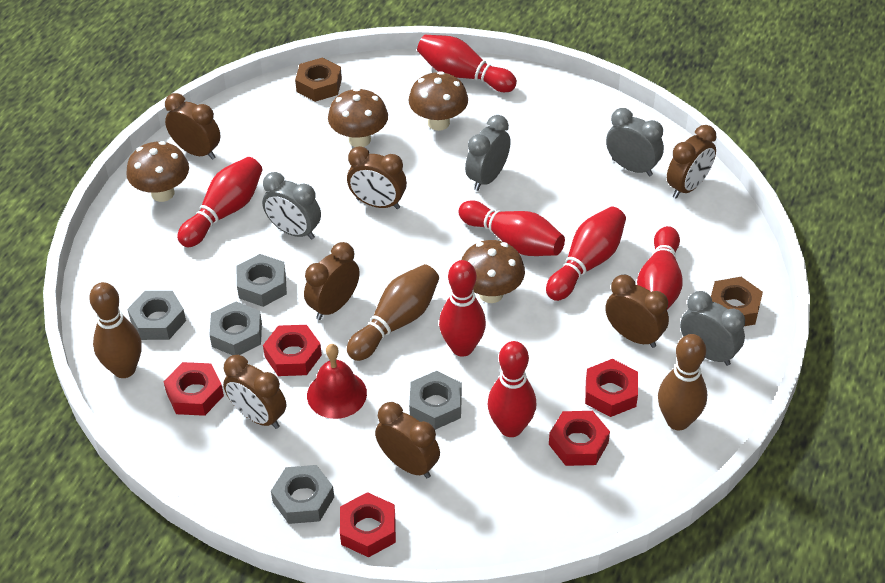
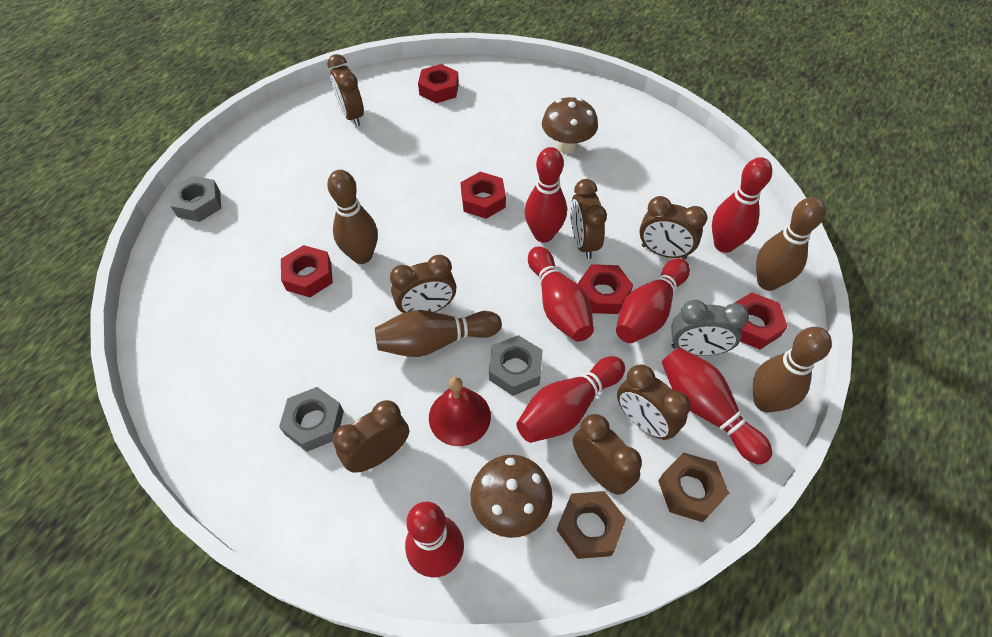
brown bowling pin: [89,282,141,378] [347,264,439,361] [658,334,707,430] = 3 -> [327,170,378,264] [375,310,502,357] [753,327,832,413] [756,197,826,291] = 4
brown mushroom: [126,141,189,202] [328,88,388,147] [409,71,468,131] [462,240,525,303] = 4 -> [470,455,553,538] [542,97,598,154] = 2
grey clock: [262,172,321,240] [465,115,511,191] [606,108,664,176] [680,291,745,366] = 4 -> [671,300,749,356] = 1
grey nut: [127,291,186,340] [209,301,262,355] [236,254,287,307] [271,465,334,524] [409,371,462,430] = 5 -> [170,176,221,222] [279,387,344,452] [489,335,543,396] = 3

